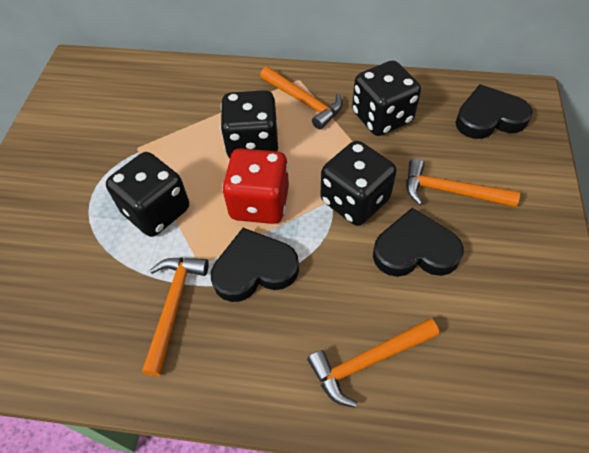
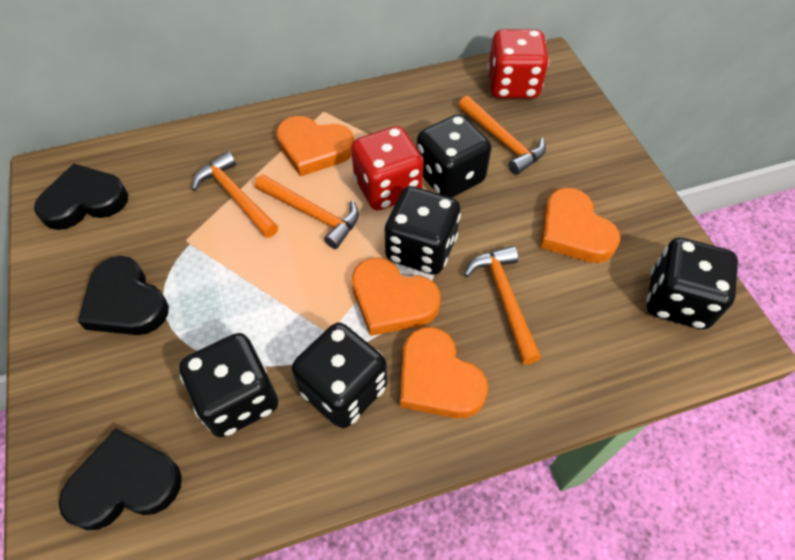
black dice: [106,152,189,237] [220,90,278,158] [321,141,397,226] [352,61,421,136] = 4 -> [179,333,278,437] [292,322,387,428] [384,186,461,275] [417,114,491,198] [646,238,738,329] = 5
orange heart: none = 0 -> [276,116,354,177] [352,258,441,336] [400,327,488,419] [541,188,620,263] = 4
red dice: [222,148,289,224] = 1 -> [351,126,424,210] [488,29,549,98] = 2

